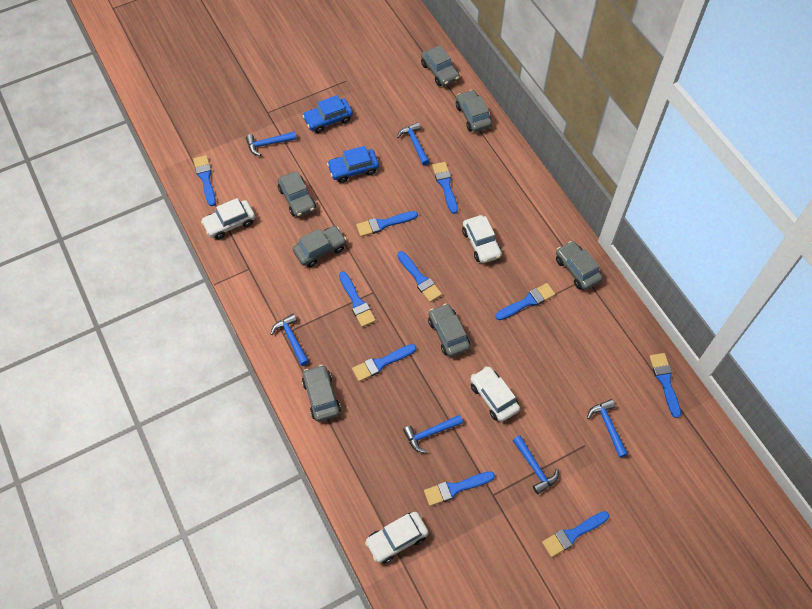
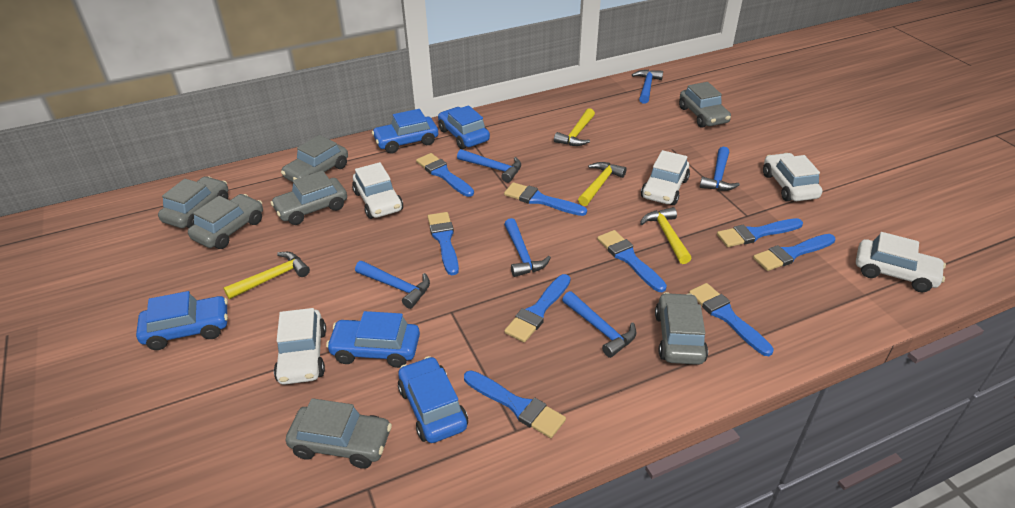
blue brush: [193,155,216,206] [339,271,376,327] [352,344,417,382] [356,211,418,237] [397,251,442,302] [424,471,495,506] [432,162,458,214] [495,283,555,320] [542,511,609,557] [649,353,681,418] = 10 -> [416,153,474,197] [428,212,459,275] [464,370,566,438] [504,182,587,216] [504,274,571,342] [597,230,667,292] [689,283,774,356] [717,218,803,247] [753,234,836,271] = 9
blue car: [302,95,353,133] [327,146,379,183] = 2 -> [136,291,228,350] [326,311,420,368] [372,109,438,154] [398,356,468,443] [438,105,490,149] = 5
white car: [201,198,255,239] [365,512,428,564] [462,215,502,263] [470,366,520,422] = 4 -> [274,308,326,385] [352,162,403,219] [641,150,690,205] [763,153,822,202] [856,232,946,292] = 5
yellow hammer: none = 0 -> [223,252,310,299] [554,108,595,146] [578,162,627,206] [640,207,691,264] = 4

